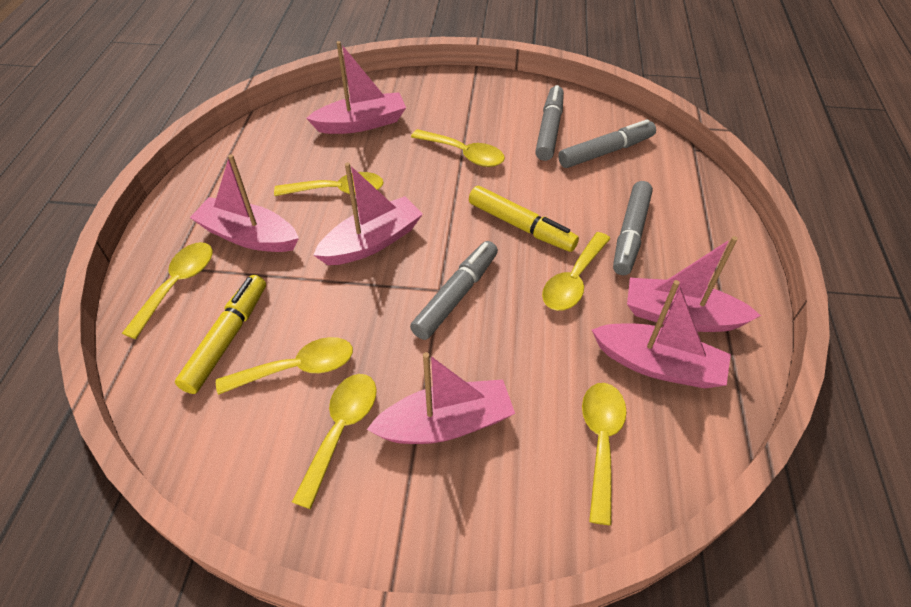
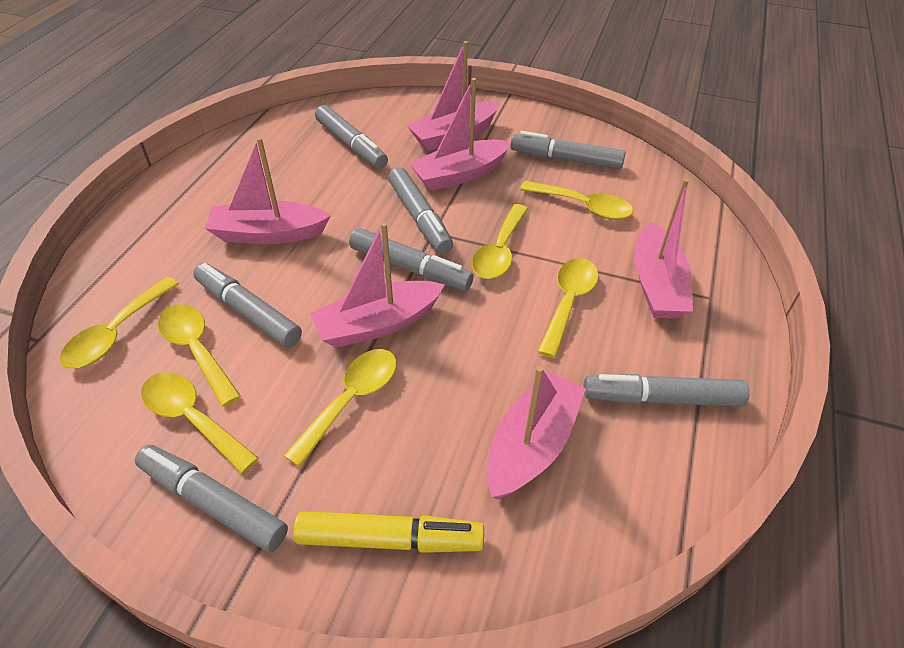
grey marker: [410,241,498,340] [535,85,564,161] [558,119,656,168] [613,181,653,275] = 4 -> [135,445,288,552] [193,263,302,348] [315,105,388,169] [349,228,474,291] [388,167,453,254] [510,131,626,170] [583,374,749,407] = 7
yellow marker: [175,275,266,394] [469,186,579,252] = 2 -> [293,511,484,553] = 1

